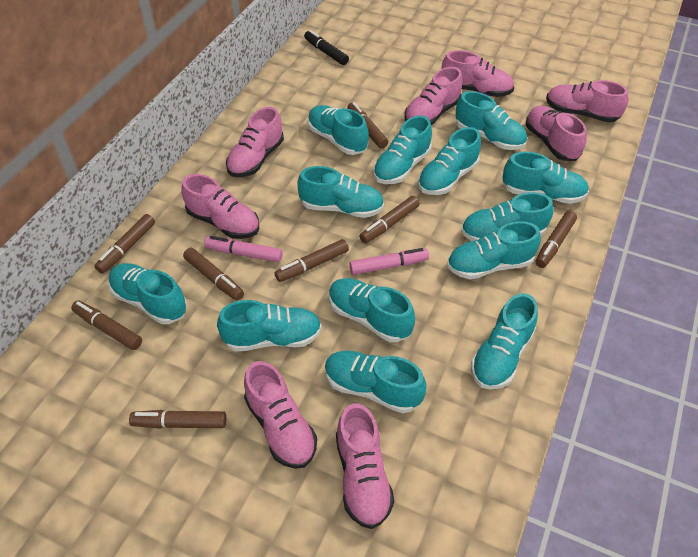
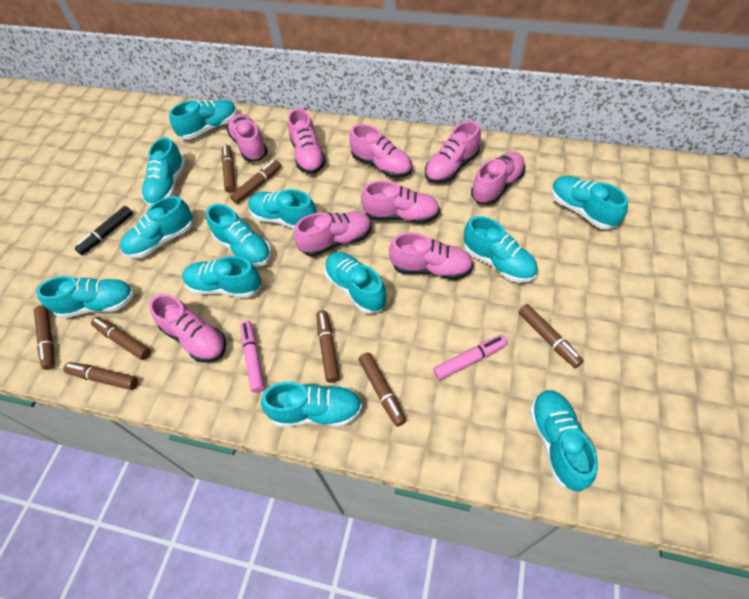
pink shoe: [182,174,259,239] [226,107,284,177] [244,361,317,469] [336,403,394,529] [404,67,463,125] [441,50,514,97] [526,105,587,161] [546,80,628,123] = 8 -> [149,294,226,363] [227,114,268,162] [288,108,326,174] [294,212,372,257] [349,124,412,178] [361,181,440,224] [389,232,473,280] [425,121,481,183] [471,152,525,205] = 9
turquoise shoe: [108,263,187,324] [217,300,322,352] [297,166,384,218] [308,105,369,155] [325,351,427,413] [329,278,415,342] [373,116,432,184] [418,127,481,195] [447,221,541,279] [456,91,527,150] [461,192,554,241] [471,293,538,389] [502,152,589,204] = 13 -> [36,276,134,318] [120,196,193,258] [142,137,186,206] [169,100,237,140] [182,256,261,298] [206,204,271,267] [248,189,317,229] [261,382,362,427] [324,252,387,314] [464,216,538,283] [529,390,598,491] [552,176,628,229] = 12

